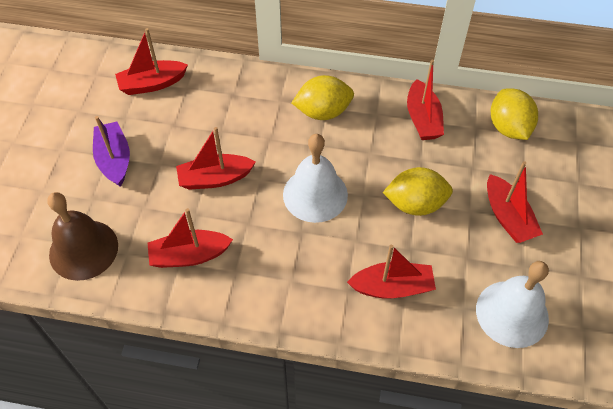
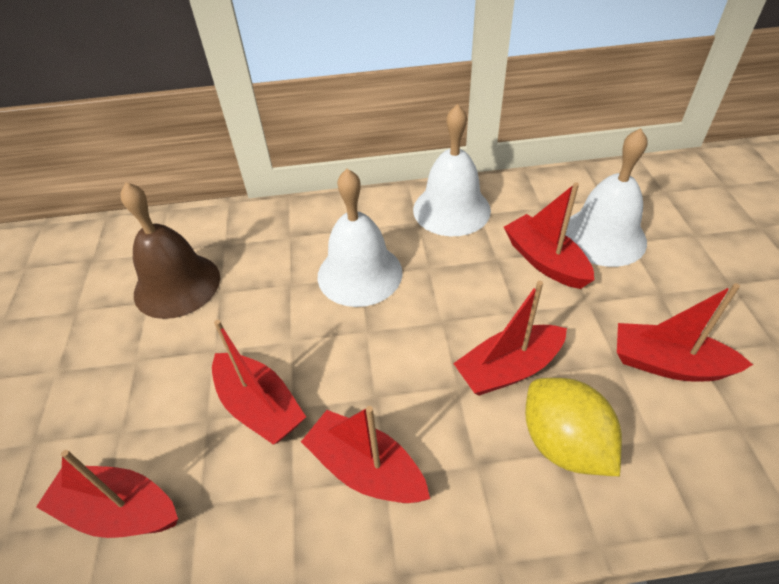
purple boat: [93,116,130,187] = 1 -> none = 0
white bell: [283,134,348,223] [476,261,549,348] = 2 -> [318,169,403,307] [413,104,491,236] [566,128,647,267] = 3
yellow lemon: [291,75,354,120] [383,167,453,216] [491,88,538,140] = 3 -> [525,378,622,476] = 1

